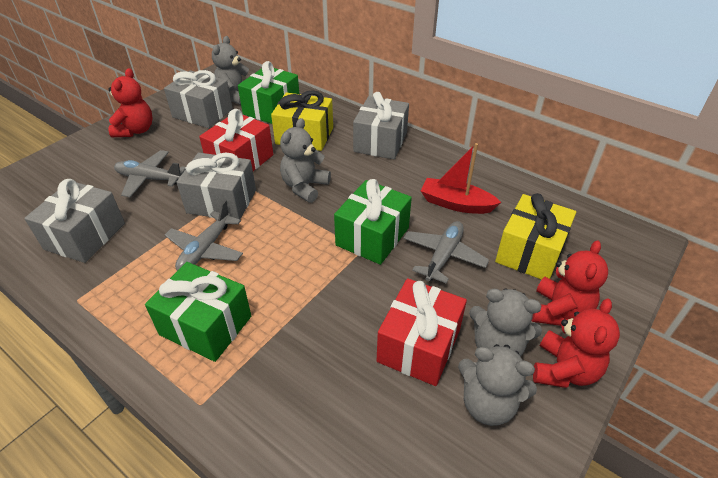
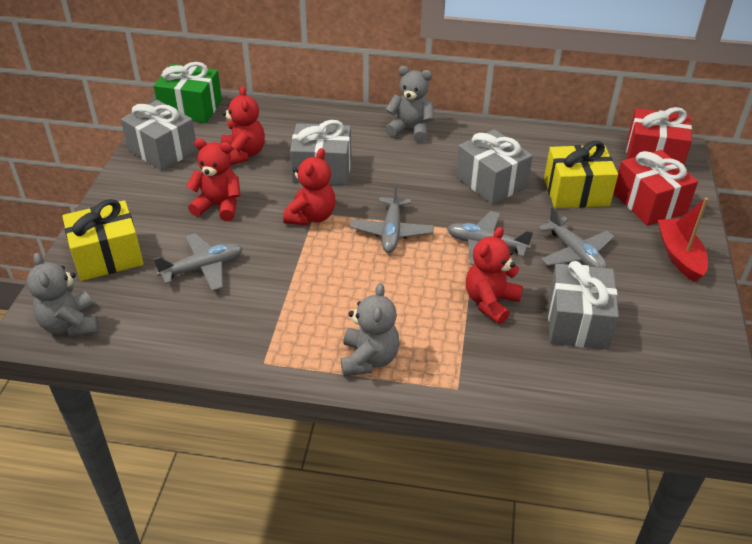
green gift: [145,262,251,362] [238,61,299,124] [334,179,412,265] = 3 -> [154,62,222,123] = 1
grey plane: [114,150,186,197] [165,200,243,271] [403,221,489,284] = 3 -> [154,233,243,291] [350,183,434,253] [447,211,533,265] [538,206,614,268] = 4
grey teddy bear: [212,36,249,105] [280,118,331,203] [458,344,537,426] [469,288,542,357] = 4 -> [27,253,99,337] [341,283,400,376] [385,66,434,143] = 3
red teddy bear: [108,68,152,137] [531,240,608,326] [533,298,620,388] = 3 -> [186,138,241,221] [221,86,265,165] [283,148,335,225] [466,227,523,324] = 4

